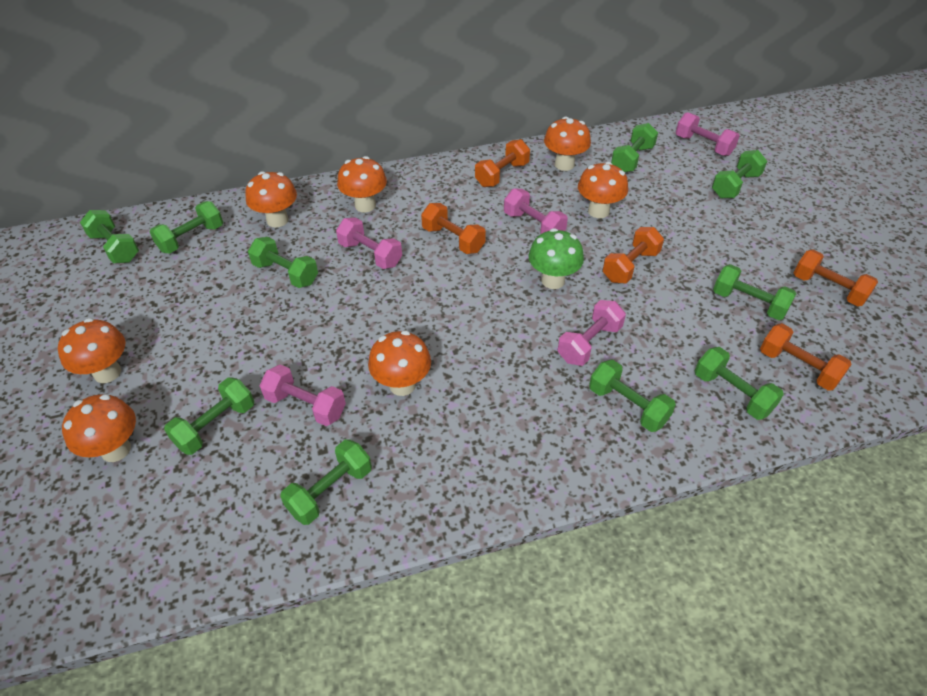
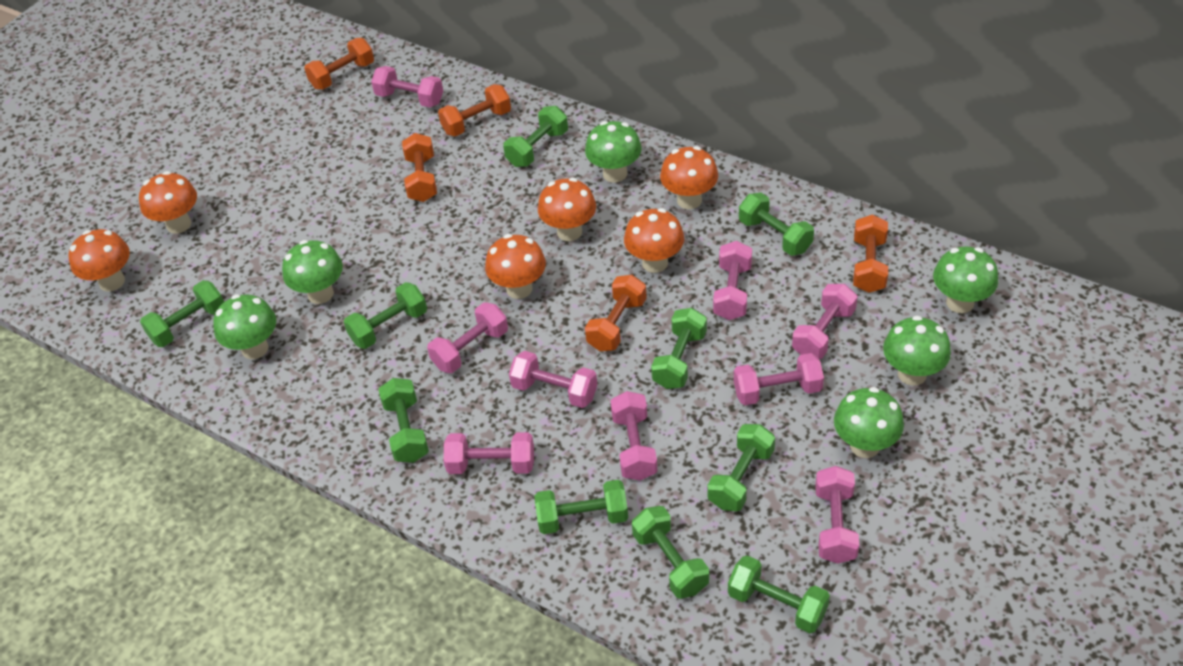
green mushroom: [529,228,584,289] = 1 -> [213,294,276,359] [282,240,343,304] [585,121,642,182] [834,387,904,458] [883,316,951,386] [933,246,998,313] = 6
orange mushroom: [58,318,125,383] [62,394,136,462] [245,171,297,228] [337,156,387,212] [368,331,431,396] [544,116,591,171] [578,162,628,218] = 7 -> [68,229,130,292] [139,171,197,234] [485,234,546,299] [538,178,596,241] [624,208,684,273] [660,146,718,209] = 6
pink dumbbell: [260,364,346,426] [336,218,402,269] [504,188,568,234] [558,300,626,366] [676,112,740,156] = 5 -> [371,66,443,107] [427,302,508,373] [444,432,534,474] [509,351,597,408] [610,391,657,481] [713,241,752,320] [734,353,824,405] [792,284,858,359] [815,466,859,564] = 9

